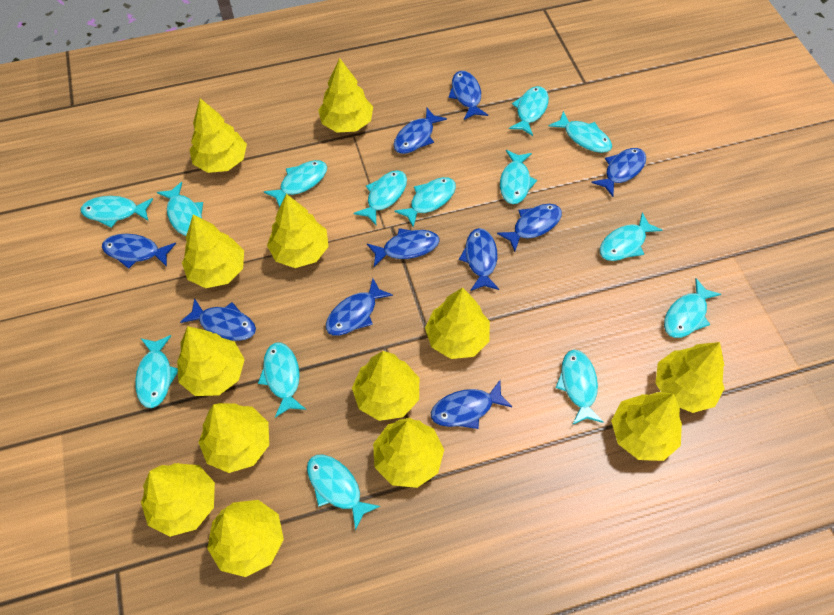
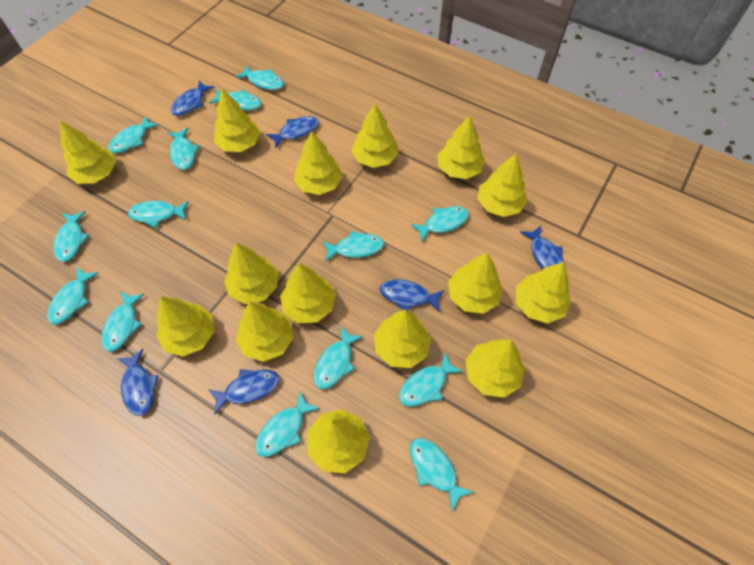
blue fish: [102,234,176,269] [180,298,256,341] [326,278,393,336] [367,228,440,267] [394,108,447,154] [431,380,512,429] [448,71,488,120] [459,228,499,291] [497,204,562,252] [591,148,646,197] = 10 -> [117,349,159,416] [171,80,215,116] [208,369,279,415] [266,116,319,148] [380,279,445,312] [520,226,565,270] = 6
yellow tree: [141,463,215,537] [177,326,245,396] [182,215,244,288] [190,98,247,173] [198,403,269,473] [207,500,284,577] [267,194,329,268] [318,58,373,133] [352,351,419,421] [373,418,444,488] [425,287,490,359] [611,392,682,461] [656,342,725,413] = 13 -> [60,121,116,184] [156,296,214,357] [214,89,260,152] [224,243,278,304] [236,302,294,362] [280,263,336,323] [294,131,343,195] [307,409,370,473] [351,104,398,168] [374,310,431,368] [437,115,485,179] [448,253,503,314] [465,339,525,398] [477,153,527,217] [516,262,571,323] = 15

